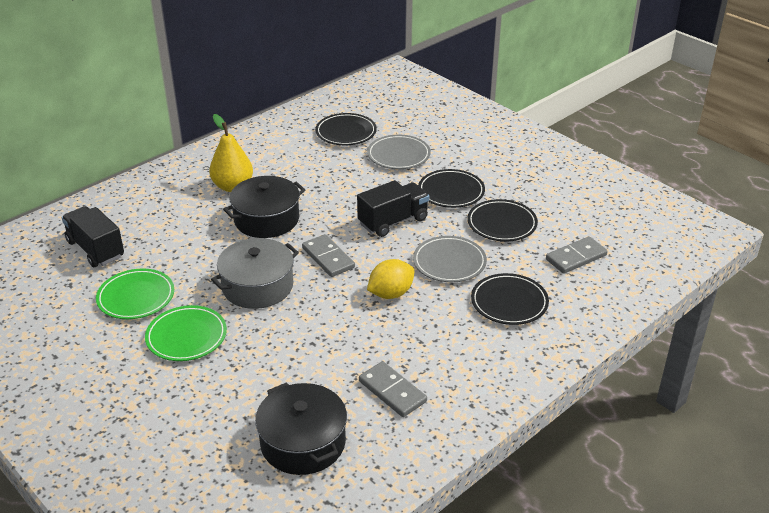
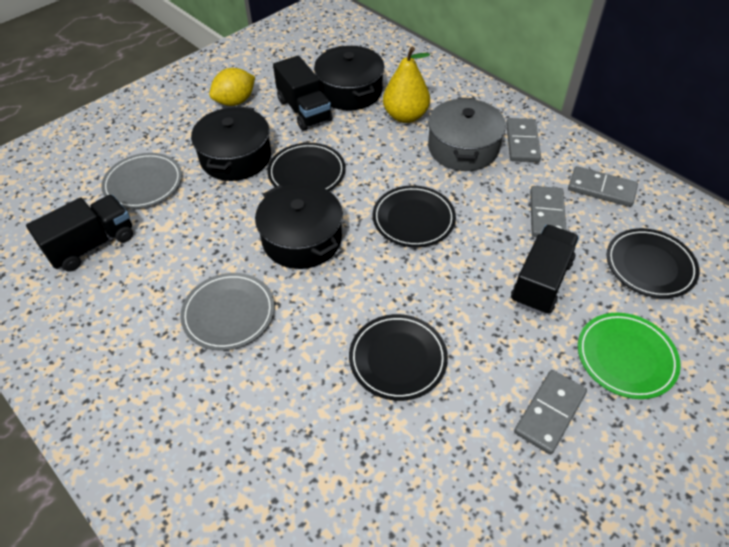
black pot: [223,176,305,238] [255,382,347,475] = 2 -> [191,106,271,181] [255,184,343,269] [314,46,384,111] = 3
black truck: [62,206,124,267] [357,180,429,237] = 2 -> [26,195,133,272] [273,56,332,130] [511,225,579,314] = 3
green plate: [96,269,174,319] [145,305,227,361] = 2 -> [578,313,681,399] = 1
grey domino: [302,234,355,277] [359,361,427,417] [546,236,608,274] = 3 -> [506,118,541,162] [514,370,587,455] [530,186,567,237] [568,166,638,207] = 4

